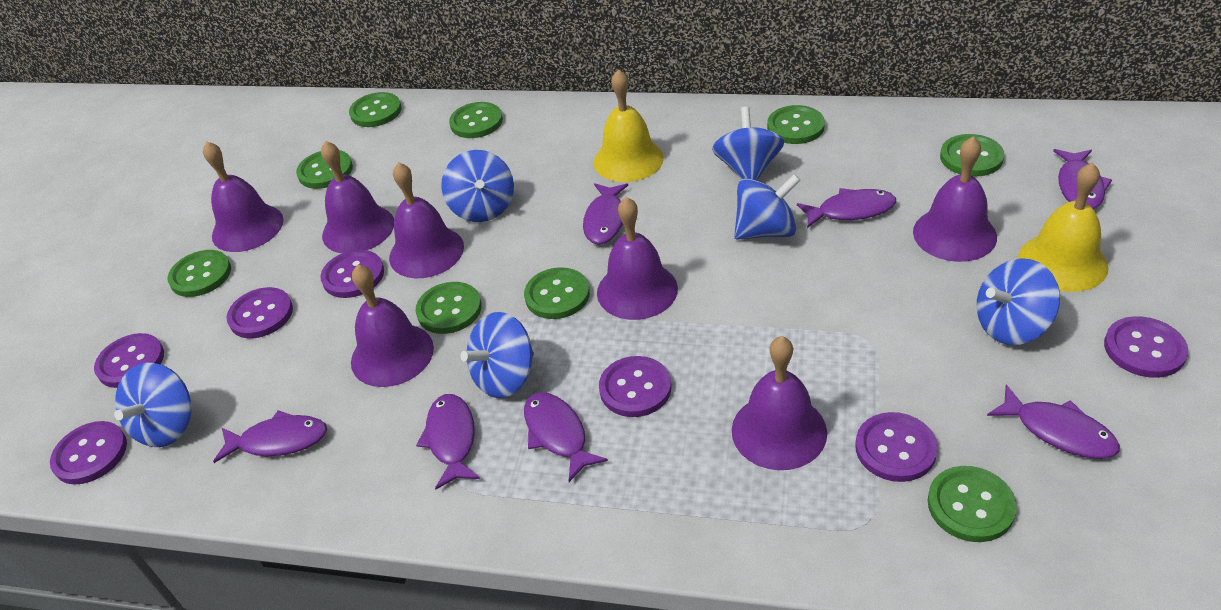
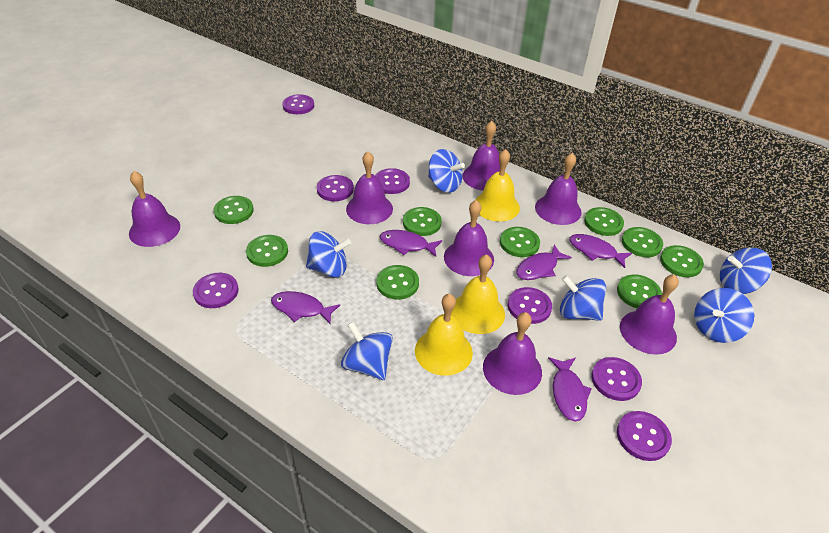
purple fish: [213,410,327,463] [416,394,480,490] [524,392,608,482] [583,183,628,245] [797,188,896,228] [987,385,1120,459] [1053,149,1112,209] = 7 -> [271,291,340,324] [380,230,442,257] [516,244,572,280] [548,357,592,422] [569,234,632,268] = 5
yellow bell: [594,69,664,182] [1018,162,1108,292] = 2 -> [415,294,473,376] [451,254,505,334] [475,149,520,222] = 3

